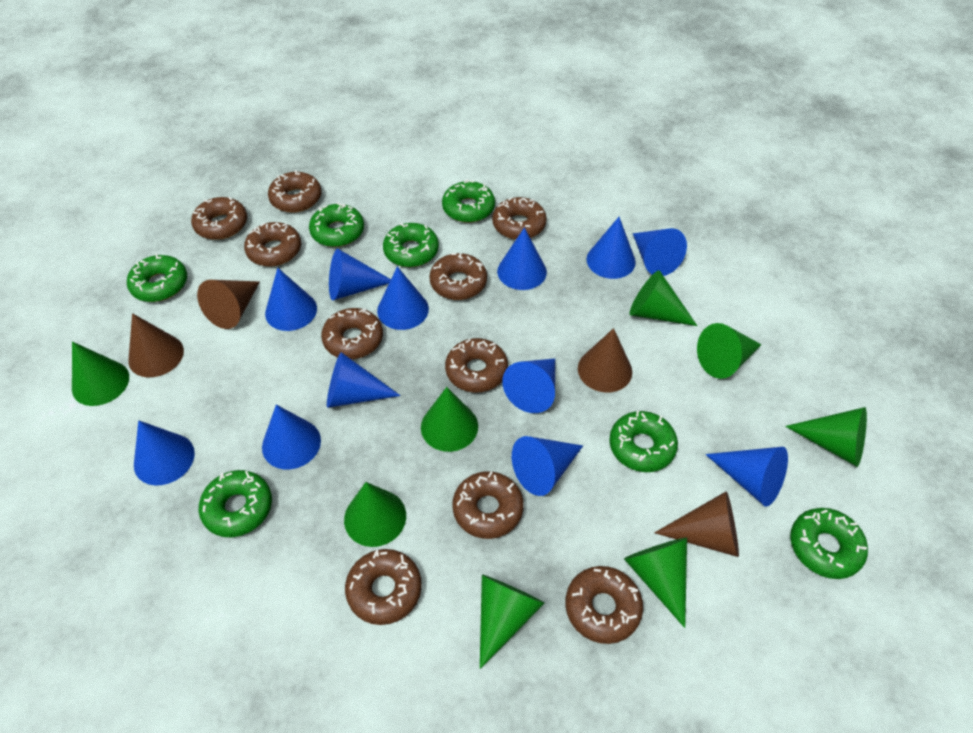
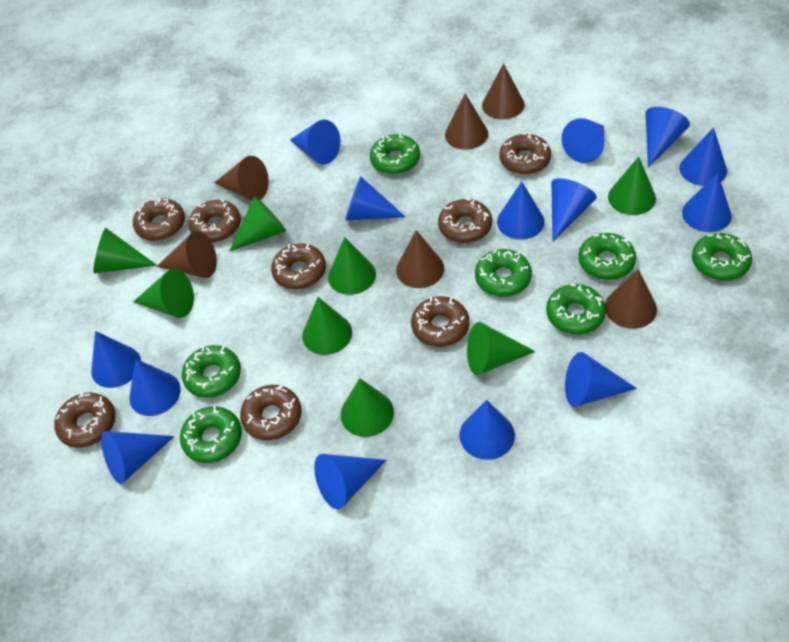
blue cone: [134,420,195,485] [262,405,321,469] [265,268,317,331] [327,352,401,408] [329,249,391,300] [377,267,429,330] [497,228,547,290] [502,359,555,413] [512,436,583,496] [587,217,636,279] [633,228,687,276] [705,447,788,507] = 12 -> [91,331,141,388] [101,431,174,484] [129,359,181,416] [290,120,340,164] [314,454,386,510] [345,176,405,220] [459,400,515,460] [497,182,544,240] [551,178,597,241] [562,118,604,163] [565,352,637,407] [646,107,690,167] [680,127,727,186] [682,173,732,232] = 14
brown cone: [128,313,184,377] [197,280,260,329] [578,328,632,392] [654,491,739,557] = 4 -> [157,231,217,278] [214,156,269,201] [396,230,444,288] [445,94,488,150] [482,63,525,120] [605,269,657,329] = 6
brown donut: [191,197,247,240] [244,222,301,266] [268,170,322,213] [321,308,383,359] [345,549,422,625] [430,253,487,300] [445,338,508,392] [452,471,524,539] [492,197,547,240] [565,566,643,644] = 10 -> [54,392,116,448] [133,198,185,241] [188,199,241,242] [240,385,302,440] [271,243,326,290] [411,296,469,347] [438,198,492,243] [500,133,551,174] = 8

